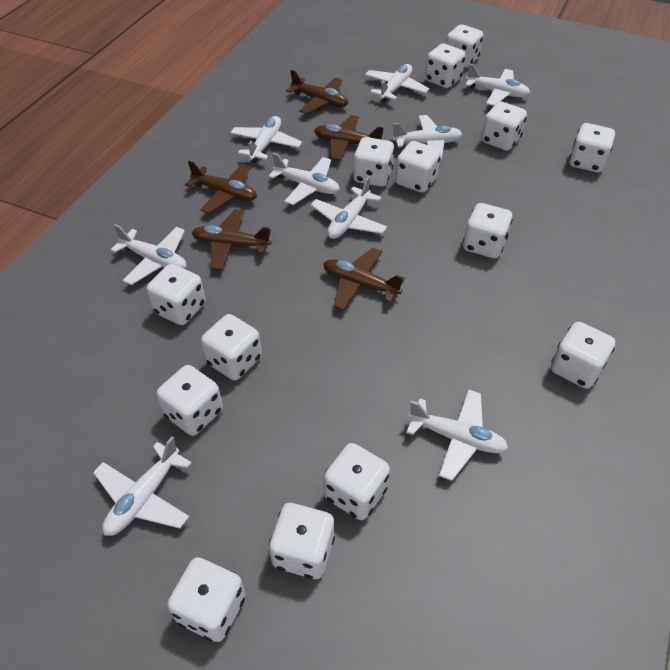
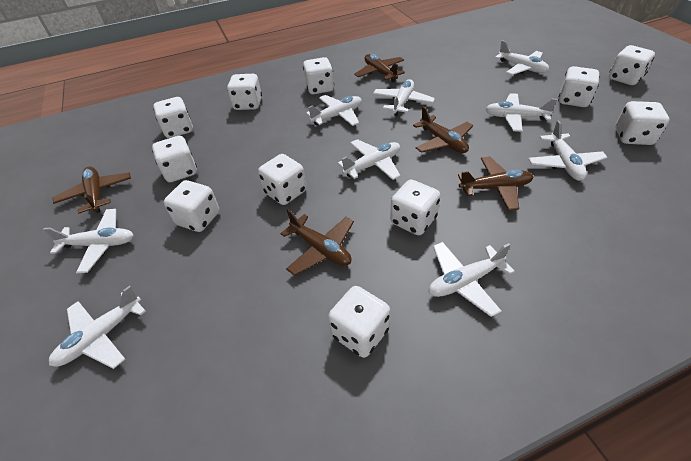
white dice: [146,264,206,325] [156,365,223,436] [167,557,246,642] [201,314,262,380] [269,503,335,579] [324,443,390,520] [353,137,395,187] [395,141,441,193] [425,44,466,88] [446,25,483,68] [463,203,513,258] [481,102,527,151] [551,322,615,389] [569,123,615,172] = 14 -> [152,136,197,182] [153,97,193,138] [164,180,219,232] [227,74,262,110] [258,154,307,205] [303,57,334,94] [328,286,390,358] [390,179,440,235] [559,66,600,107] [609,45,655,85] [615,101,669,145] = 11

